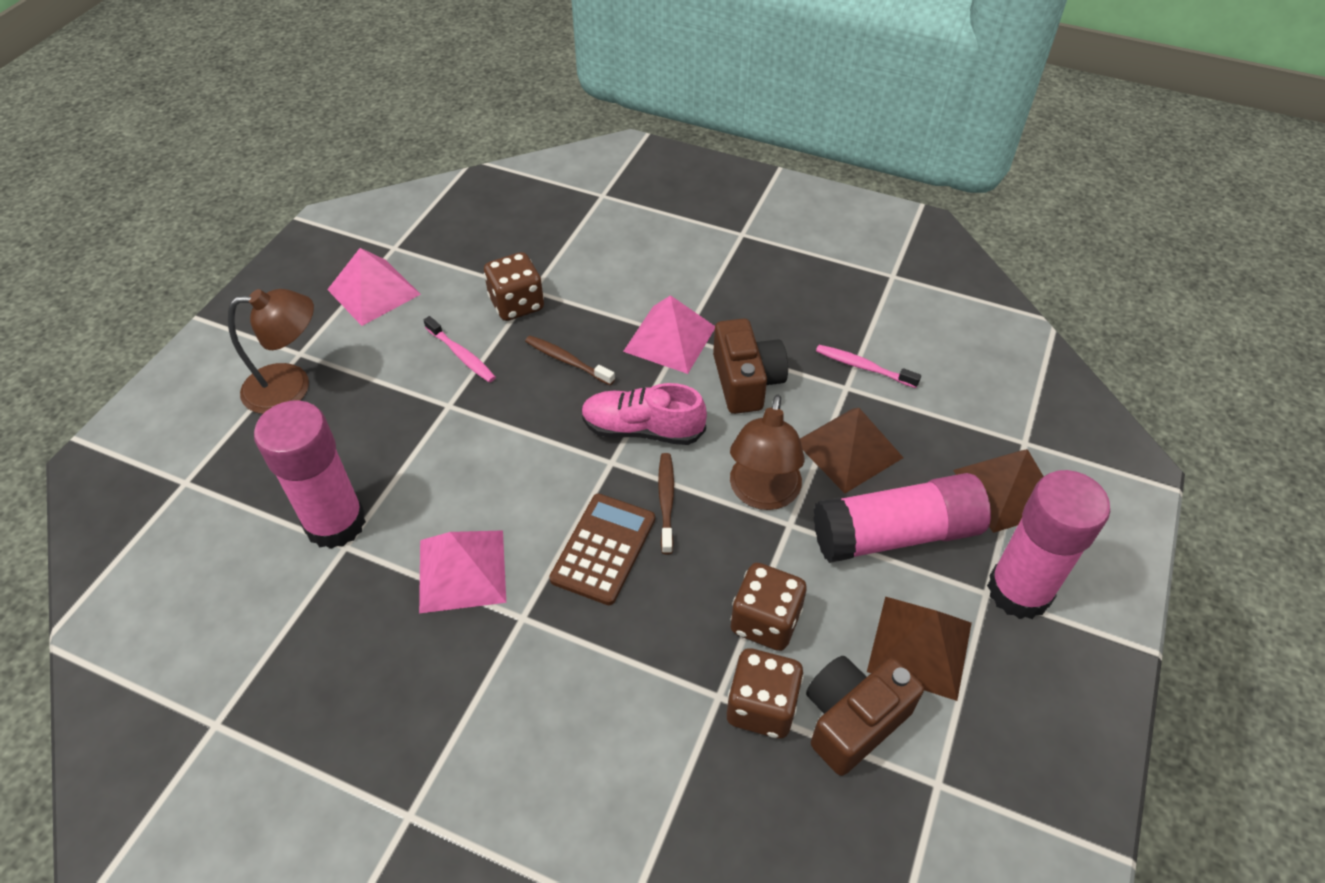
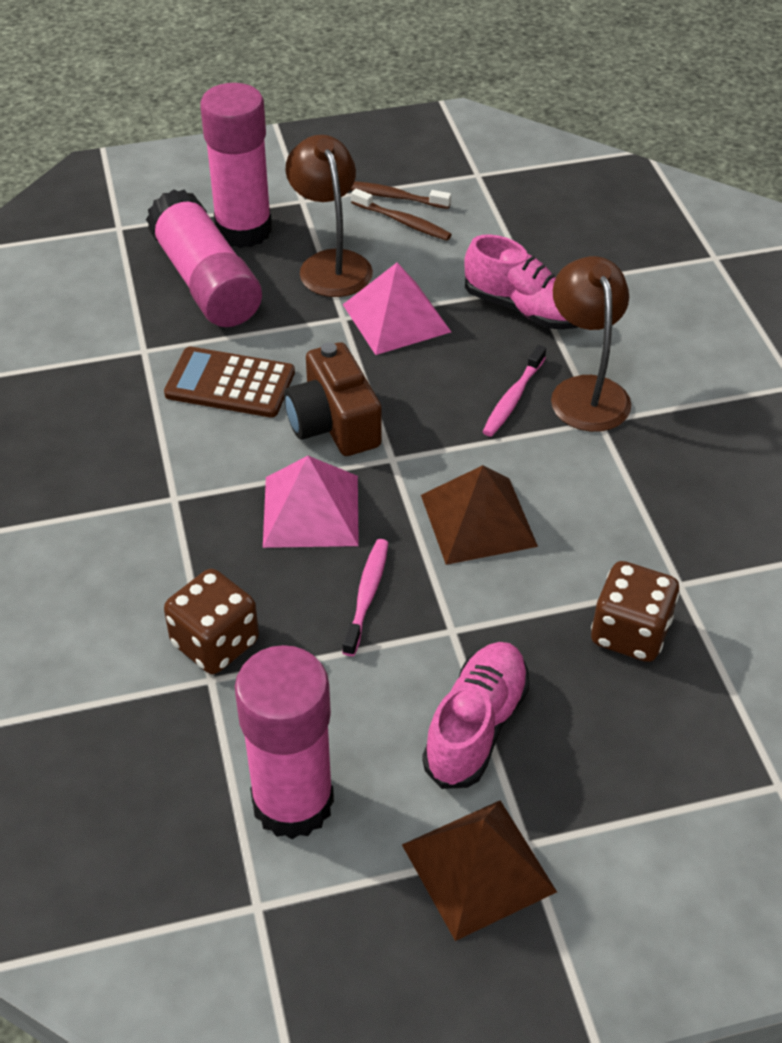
brown camera: [713,319,788,414] [806,656,924,776] = 2 -> [284,342,382,456] = 1
brown dice: [484,252,544,321] [727,648,804,739] [731,563,807,651] = 3 -> [164,569,259,674] [591,561,680,662] = 2
brown pyramid: [800,408,904,493] [867,596,972,701] [953,449,1044,533] = 3 -> [402,800,557,941] [421,465,538,565] = 2
pink pyramid: [327,248,421,326] [419,530,506,613] [623,295,715,374] = 3 -> [263,456,359,548] [343,262,451,355] = 2
pink shoe: [581,383,707,445] = 1 -> [422,642,530,789] [464,235,577,330] = 2

